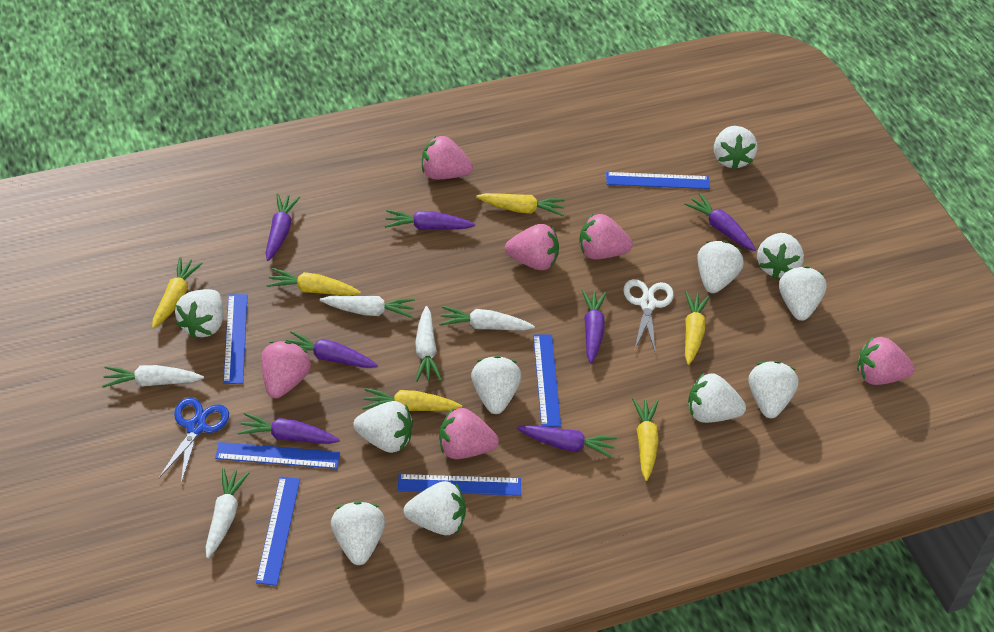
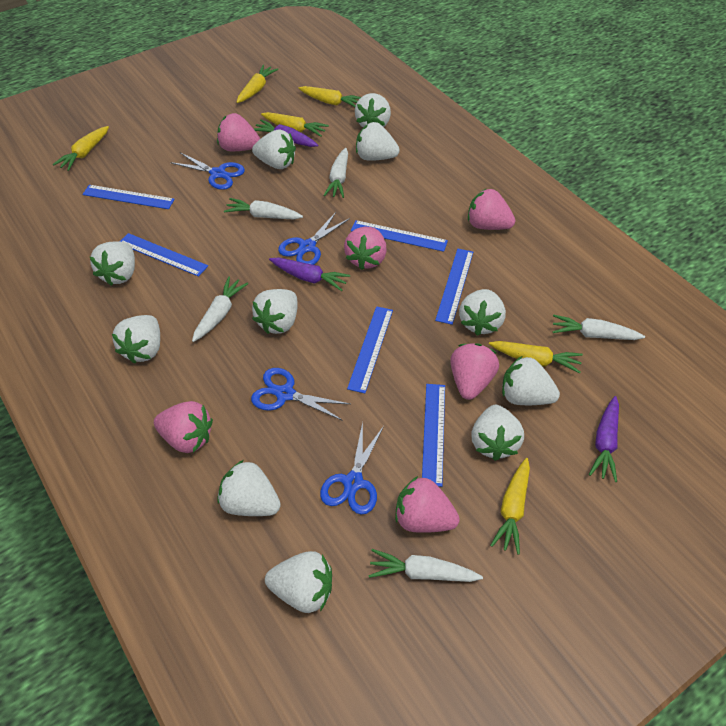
blue scissors: [159,398,229,484] = 1 -> [170,152,245,190] [251,368,350,421] [278,212,350,265] [320,422,384,515] = 4
purple carrot: [238,413,340,444] [266,193,300,261] [286,331,378,368] [385,210,475,230] [517,425,617,459] [582,290,607,364] [684,194,756,251] = 7 -> [254,120,318,147] [269,258,350,291] [589,396,619,482] = 3
white scissors: [623,279,674,354] = 1 -> none = 0

